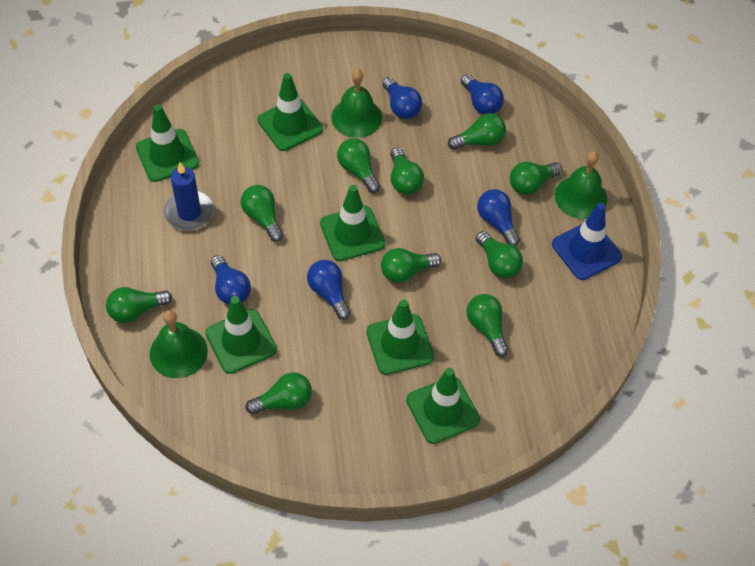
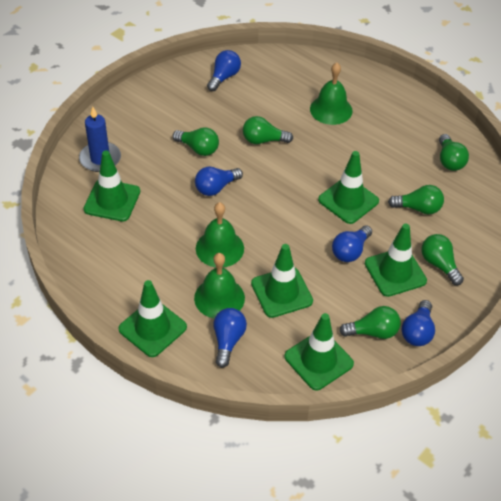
blue traffic cone: [552,203,622,280] = 1 -> none = 0
green light bulb: [106,287,172,323] [241,185,283,242] [245,372,312,415] [337,138,380,193] [381,248,441,283] [391,148,424,195] [448,113,506,150] [466,294,509,357] [476,231,523,279] [510,162,562,195] = 10 -> [173,127,219,156] [243,116,293,144] [339,306,401,339] [388,185,444,215] [421,234,464,285] [439,134,469,171] = 6

